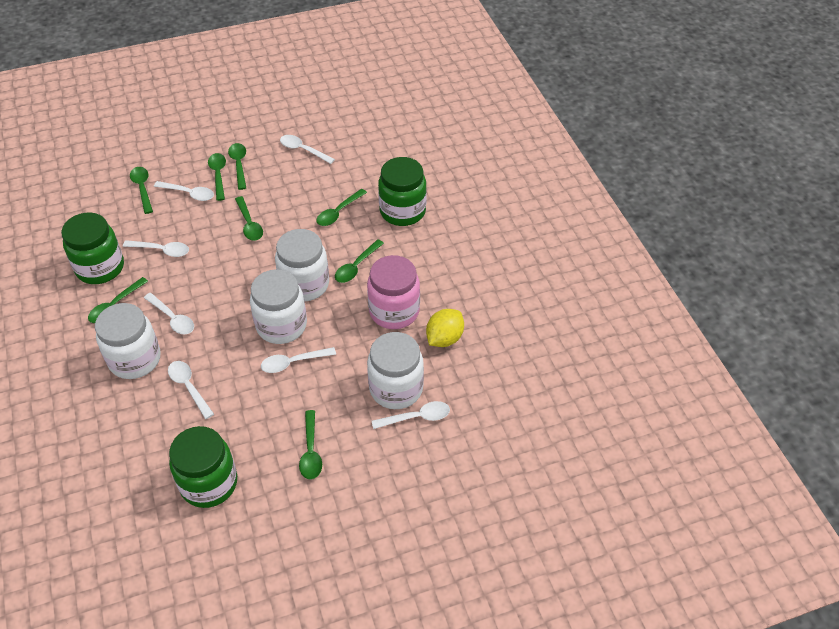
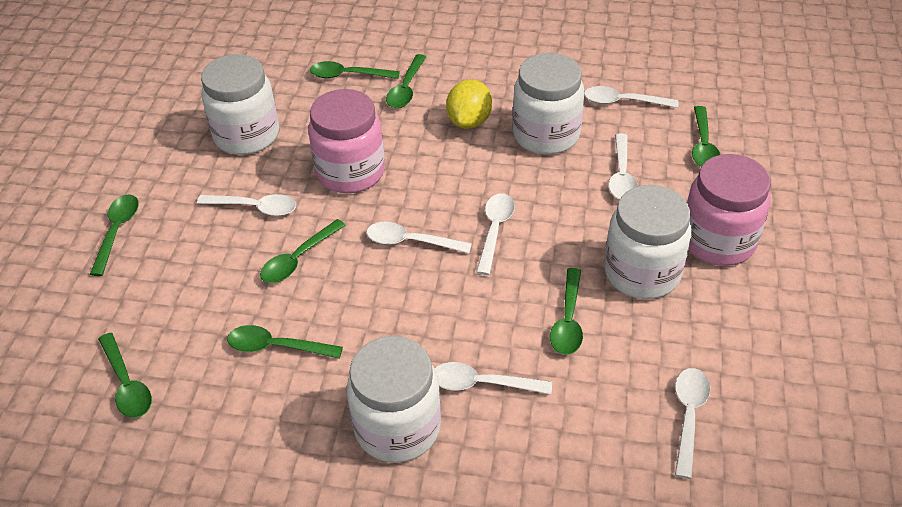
green jar: [61,212,124,284] [169,426,237,508] [378,157,427,226] = 3 -> none = 0
pink jar: [367,255,420,329] = 1 -> [308,89,385,193] [687,154,771,266] = 2

